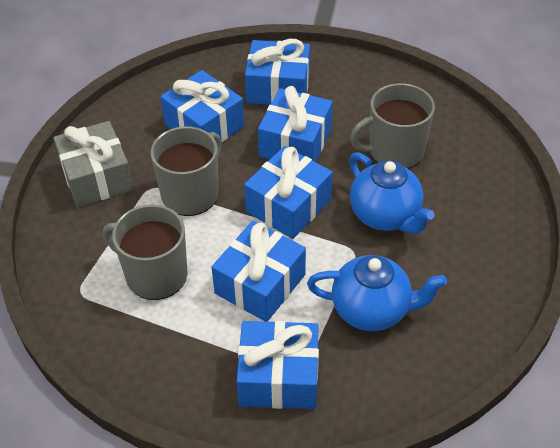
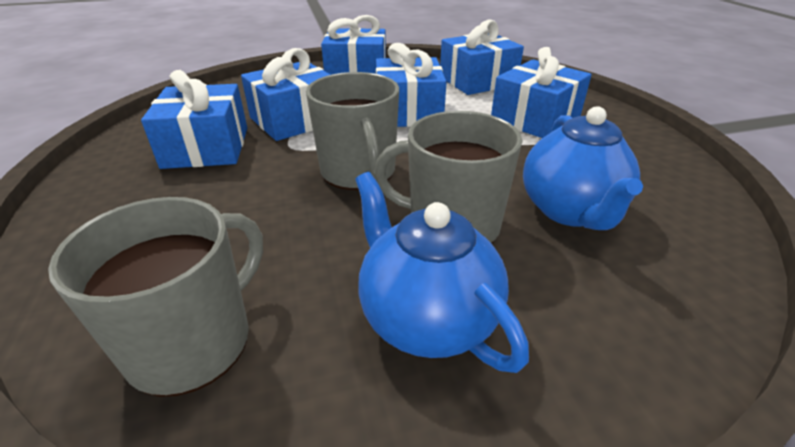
grey gift: [53,121,133,207] = 1 -> none = 0

